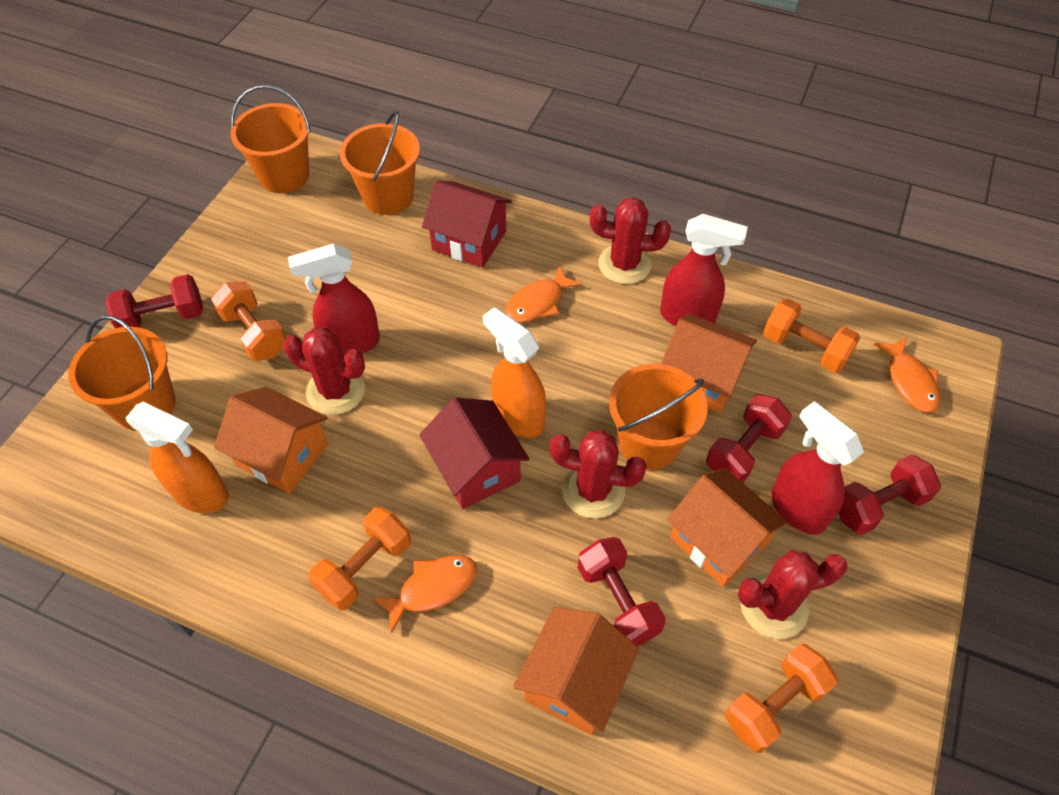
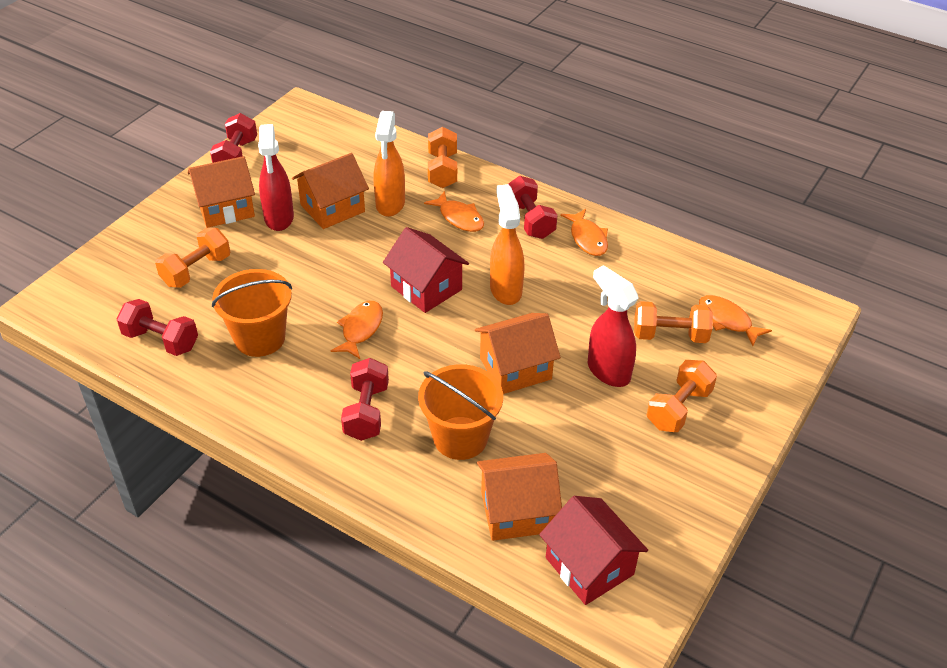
orange bucket: [68,315,176,431] [230,85,311,193] [340,110,420,215] [609,364,708,470] = 4 -> [212,269,292,357] [418,364,503,460] = 2
orange fish: [372,555,477,634] [505,266,583,323] [873,336,940,413] = 3 -> [331,301,383,359] [424,191,484,232] [560,209,608,256] [699,295,772,346] = 4
red cactus: [283,327,365,415] [550,430,646,518] [590,197,671,284] [738,550,848,639] = 4 -> none = 0
red spray bottle: [288,243,380,356] [660,214,748,326] [771,401,864,535] = 3 -> [258,124,294,231] [588,265,639,387] = 2

